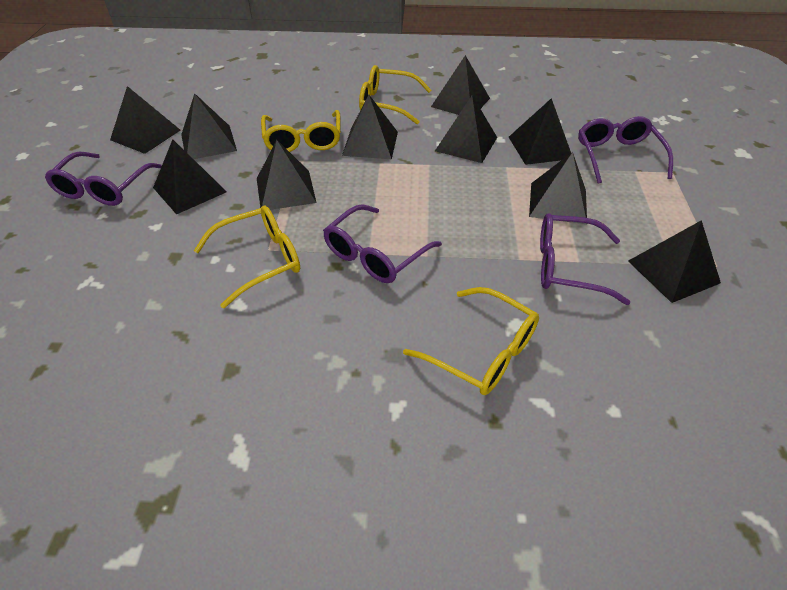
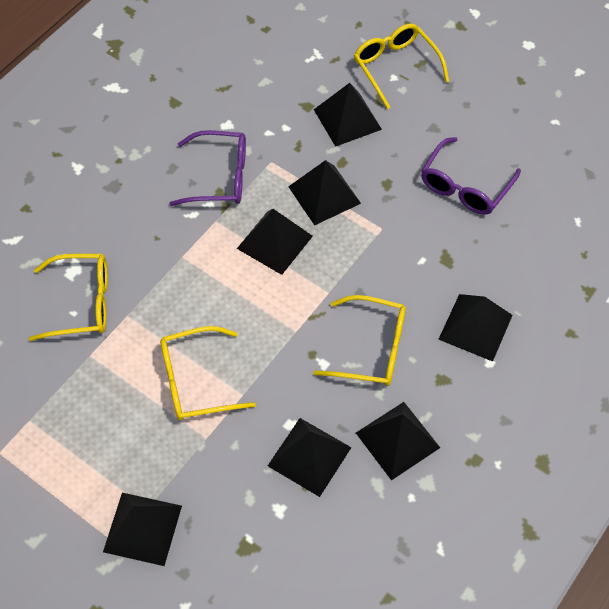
black pyramid: [110,86,180,154] [153,139,226,215] [181,93,237,159] [257,140,317,210] [342,95,398,159] [431,55,490,115] [435,95,497,163] [509,98,571,165] [529,152,587,224] [628,220,721,303] = 10 -> [103,493,182,566] [237,209,313,275] [268,418,352,497] [288,160,361,226] [314,83,382,147] [356,402,440,480] [438,294,513,361] = 7
purple glasses: [45,152,162,206] [323,204,442,283] [540,213,630,305] [578,116,673,183] = 4 -> [170,130,246,206] [421,137,521,215] = 2

